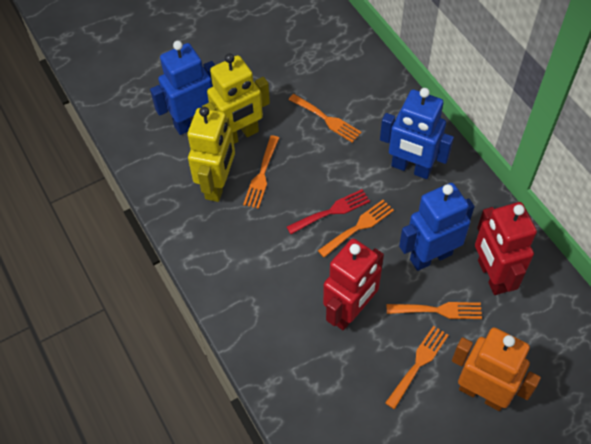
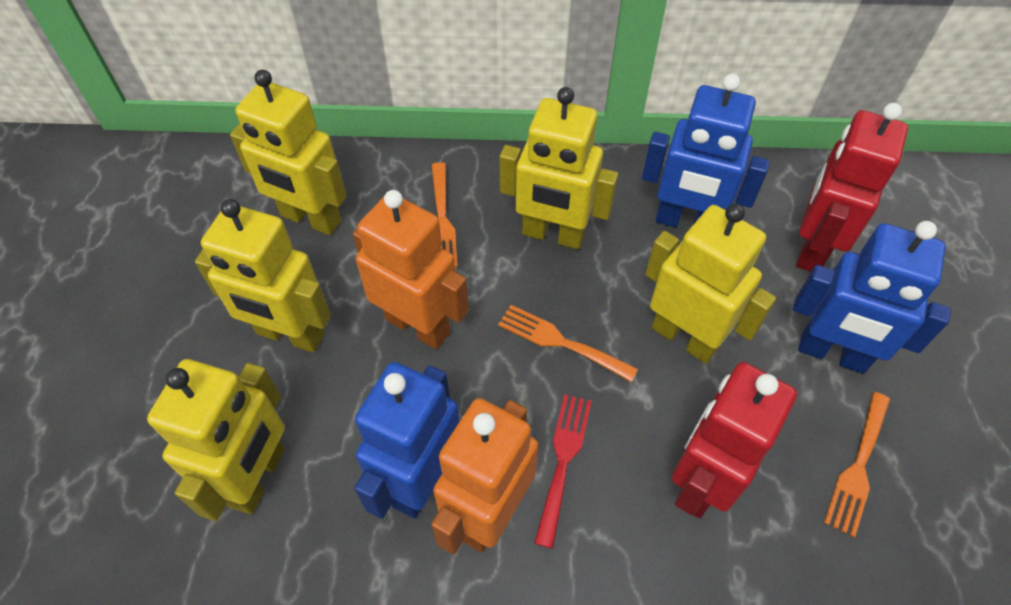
orange fork: [243,135,279,209] [288,94,362,143] [318,200,394,257] [385,326,449,409] [386,302,482,319] = 5 -> [432,162,458,267] [498,305,638,382] [824,392,890,537] = 3
orange robot: [452,328,541,411] = 1 -> [353,190,469,349] [431,398,538,554] = 2
yellow robot: [187,107,235,202] [202,53,270,144] = 2 -> [147,359,285,521] [195,199,331,352] [230,70,347,235] [500,87,618,249] [646,204,776,364] = 5

